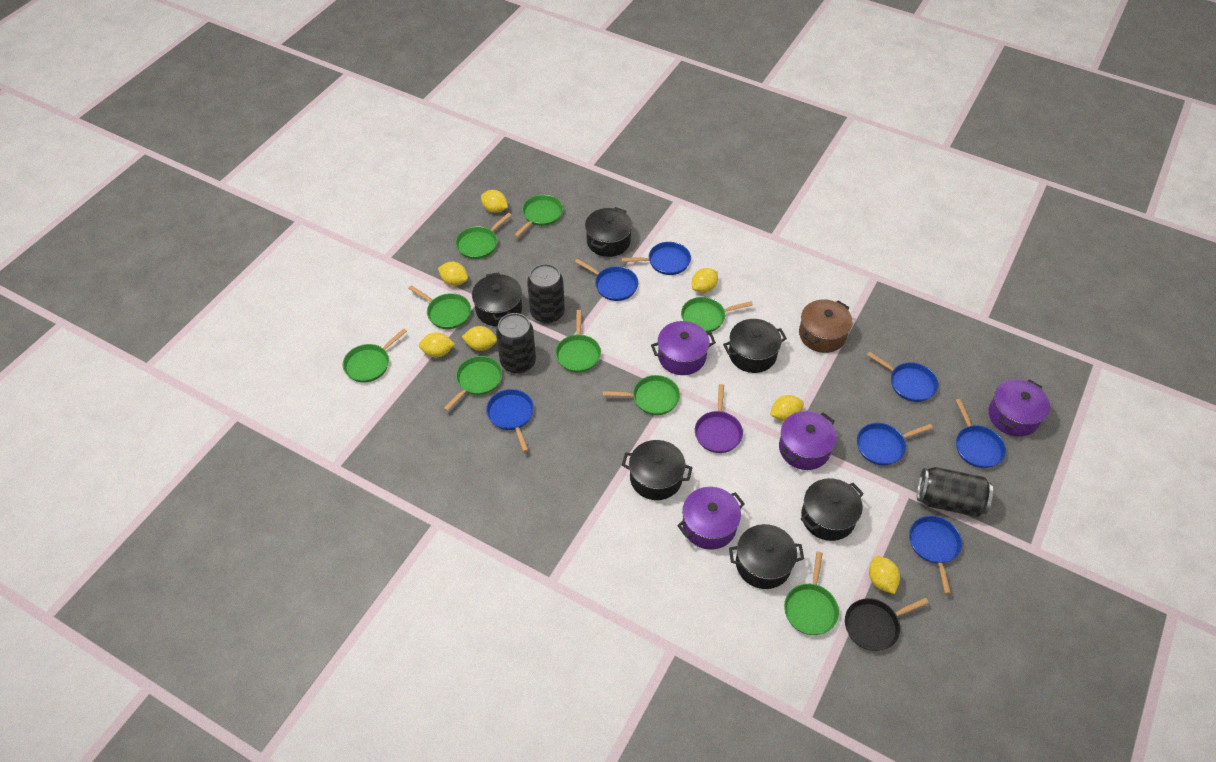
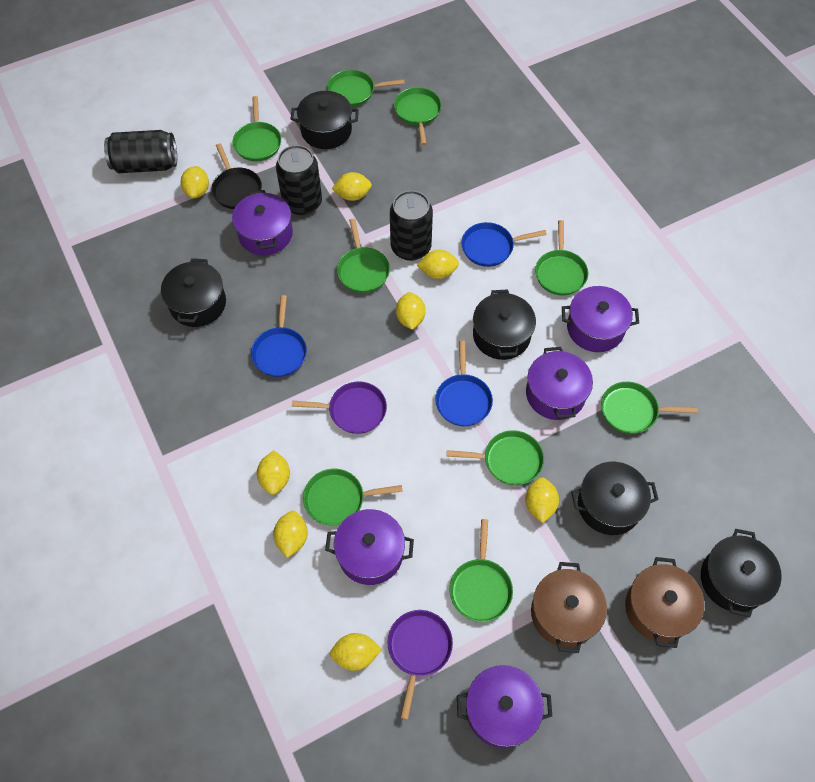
black pot: [472,272,522,326] [585,207,632,257] [622,440,693,500] [723,319,787,373] [729,524,804,589] [801,478,864,541] = 6 -> [161,258,226,327] [291,91,359,149] [473,289,536,360] [571,462,659,535] [701,529,782,617] = 5
blue pan: [486,389,534,452] [575,259,638,301] [621,242,691,275] [857,423,933,465] [867,352,938,402] [909,516,962,594] [956,399,1006,468] = 7 -> [251,295,307,377] [435,341,493,426] [462,222,547,267] = 3
brown pot: [799,299,853,353] = 1 -> [531,562,607,653] [625,557,705,648] = 2
purple pan: [695,384,743,453] = 1 -> [292,381,387,434] [388,610,453,720] = 2
purple pot: [651,321,716,375] [677,487,745,550] [779,411,837,470] [988,379,1050,437] = 4 -> [232,190,293,255] [325,509,414,585] [457,665,552,748] [526,347,593,420] [562,286,639,352] = 5
yellow lemon: [419,332,455,357] [438,262,468,286] [462,326,497,351] [481,190,508,213] [692,268,718,293] [770,395,804,421] [869,556,900,594] = 7 -> [181,166,209,198] [257,451,290,495] [273,511,308,558] [330,633,382,671] [332,172,372,201] [396,292,426,330] [417,250,459,279] [525,477,559,523] = 8

